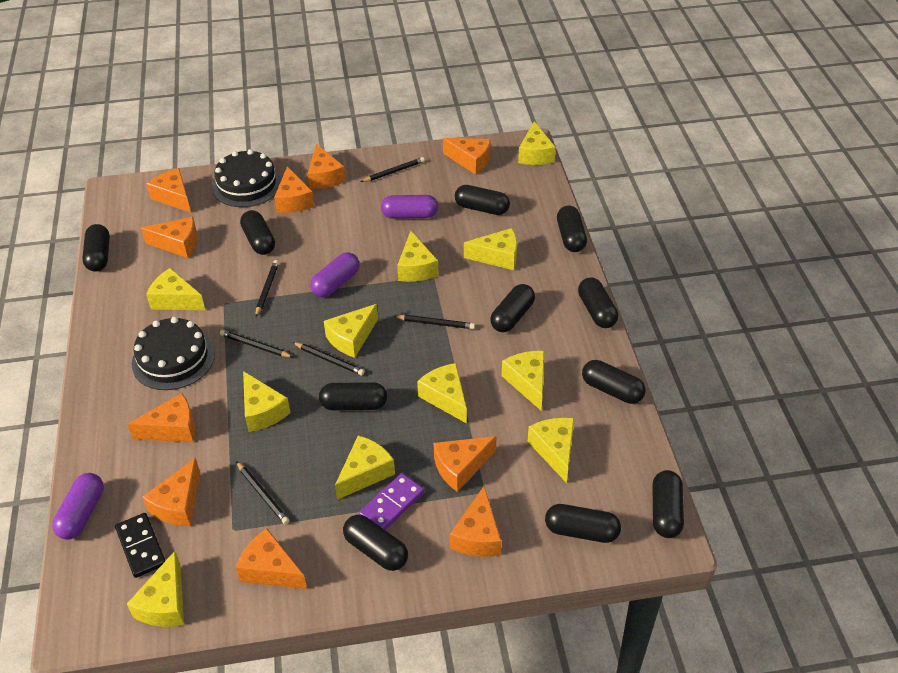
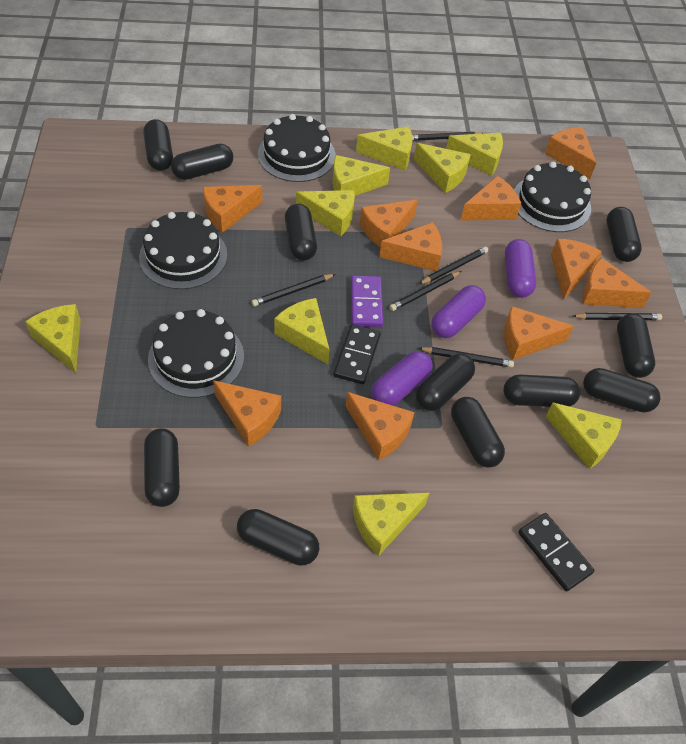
black cake: [131,317,215,390] [212,149,282,207] = 2 -> [139,211,227,289] [148,309,244,398] [258,114,336,182] [514,162,591,232] = 4
black domino: [115,513,166,578] = 1 -> [334,324,381,384] [518,513,594,591] = 2
yellow cheese: [127,551,184,627] [146,268,205,310] [243,371,291,432] [324,304,378,358] [335,435,395,500] [397,231,439,282] [417,363,467,424] [464,228,517,270] [502,351,544,410] [518,121,556,165] [528,418,574,483] = 11 -> [25,304,81,373] [274,298,330,364] [296,190,355,236] [332,155,390,196] [353,493,429,556] [356,127,412,171] [414,143,471,193] [446,133,503,176] [545,403,622,469] = 9

